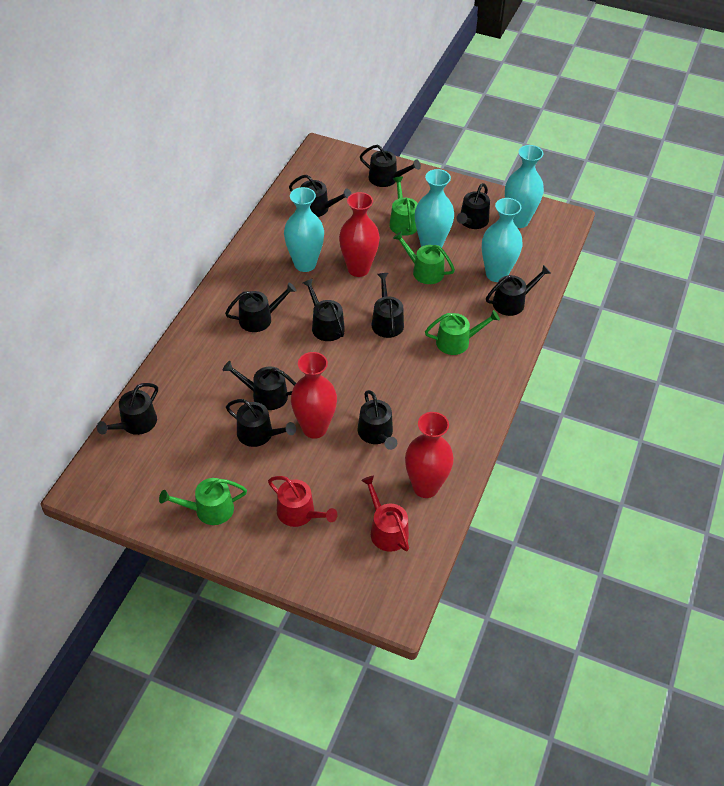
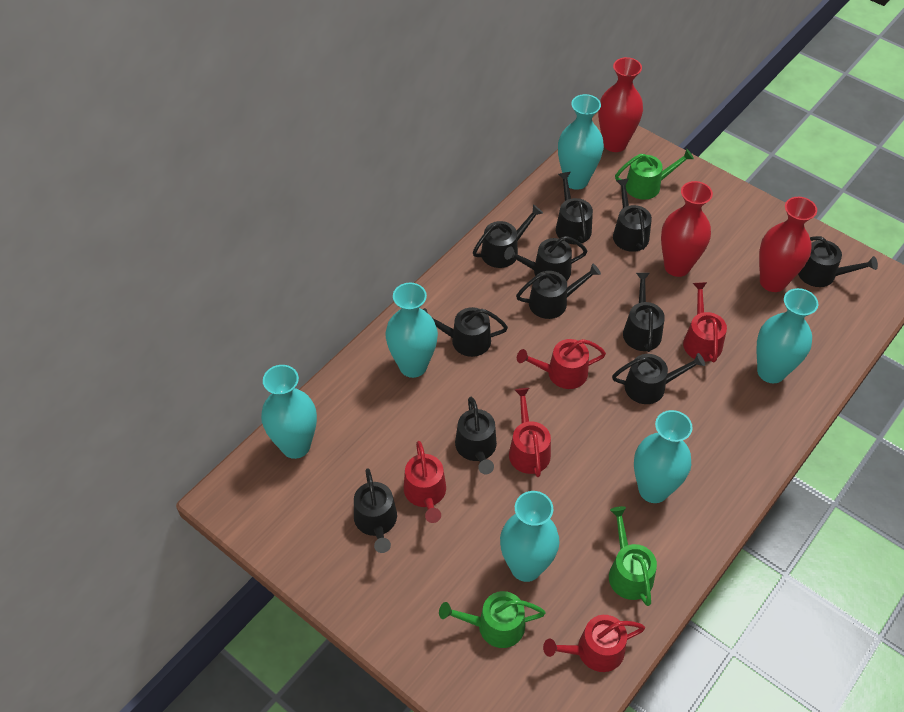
green watering can: [159,478,247,525] [389,177,418,236] [393,231,455,284] [425,310,500,355] = 4 -> [439,591,546,648] [609,506,657,606] [615,149,694,200] = 3
red watering can: [268,476,337,527] [361,476,409,552] = 2 -> [404,441,446,523] [509,388,551,477] [517,339,606,389] [543,615,645,672] [683,282,727,362] = 5
turquoise vase: [284,187,324,272] [415,169,454,248] [482,198,523,282] [505,145,544,228] = 4 -> [261,365,317,459] [385,283,438,378] [500,491,559,582] [558,94,604,190] [634,410,693,503] [757,288,818,383] = 6

